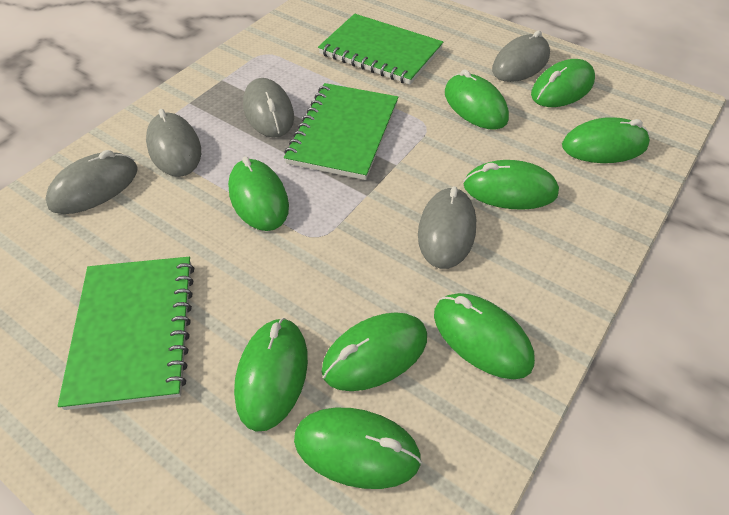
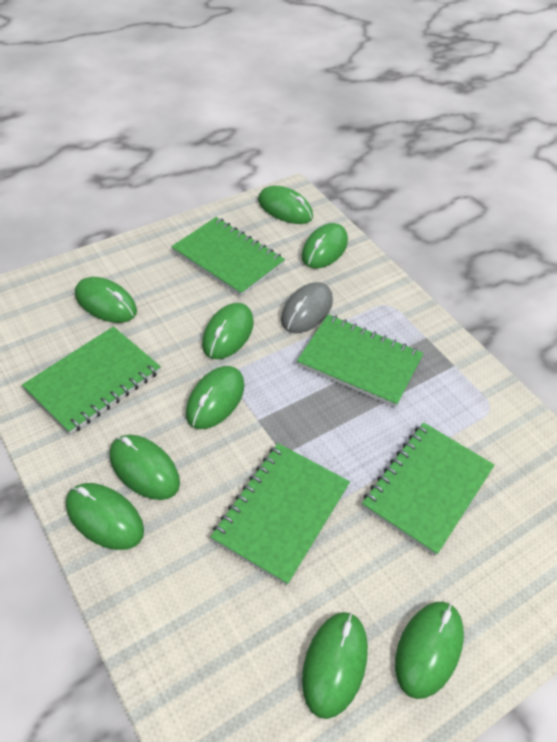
green notebook: [58,257,194,410] [284,83,398,180] [318,14,443,85] = 3 -> [22,326,161,435] [171,217,285,296] [210,443,350,586] [297,315,423,407] [362,422,495,556] = 5
grey mouse: [45,150,138,214] [146,109,201,177] [243,78,294,138] [418,186,476,269] [492,30,550,82] = 5 -> [281,282,333,333] = 1

